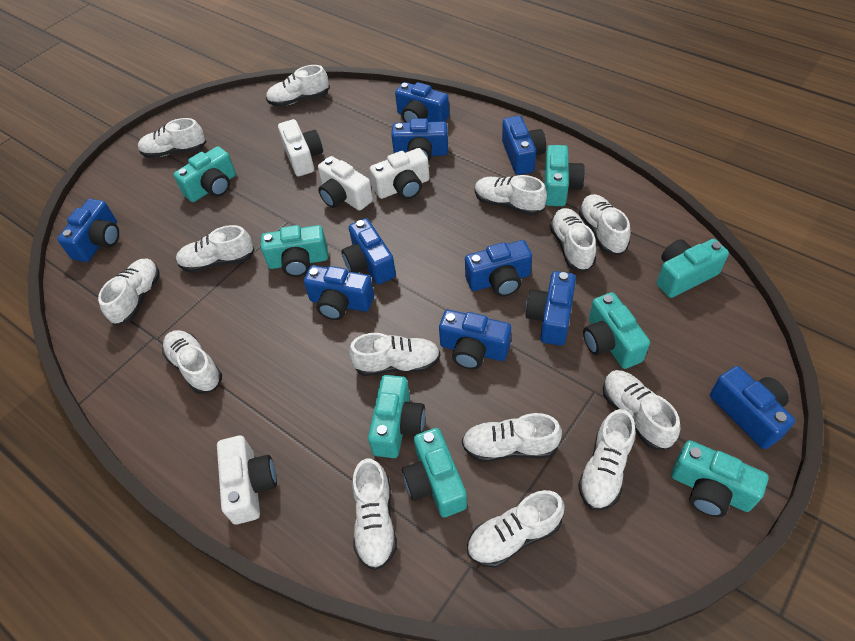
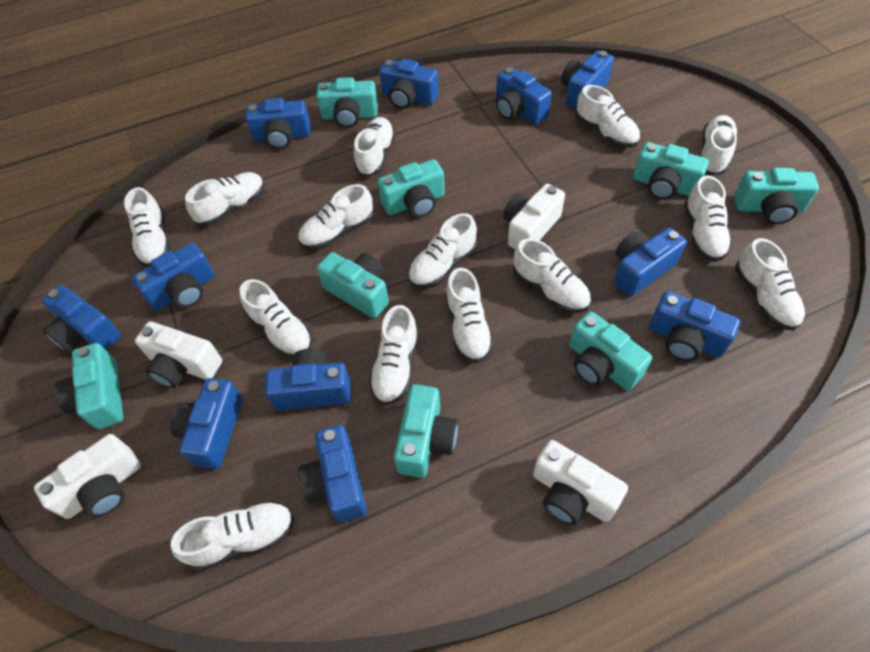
blue camera: [57,199,119,262] [304,265,374,320] [341,218,396,285] [391,118,448,162] [395,82,449,123] [439,310,511,369] [465,240,532,297] [502,116,546,175] [525,271,576,346] [710,366,795,449] = 10 -> [42,285,121,352] [131,243,215,311] [170,378,243,469] [245,98,311,149] [265,349,351,411] [298,425,367,522] [379,59,439,109] [496,67,552,125] [561,51,614,109] [614,228,687,297] [649,291,740,361] = 11

